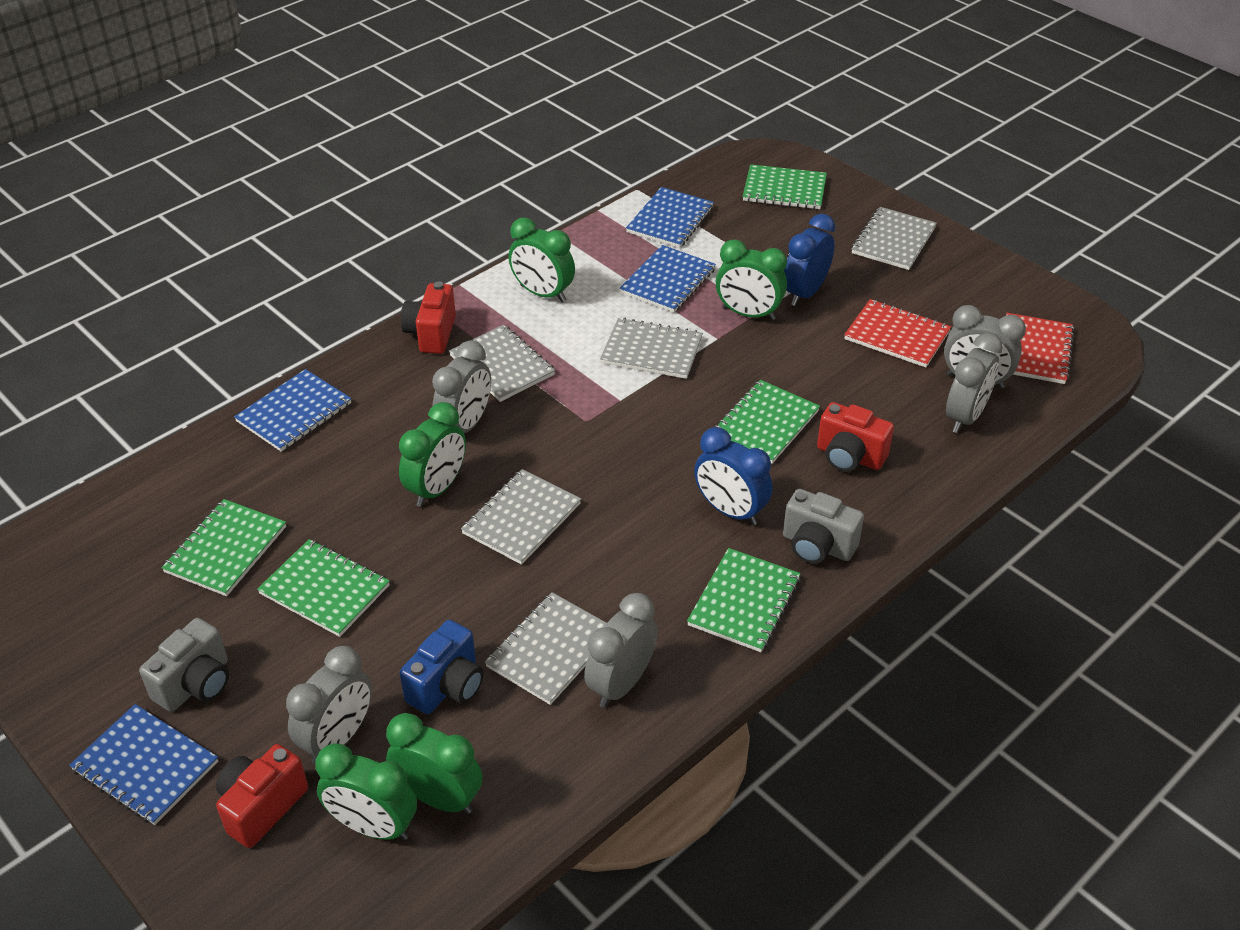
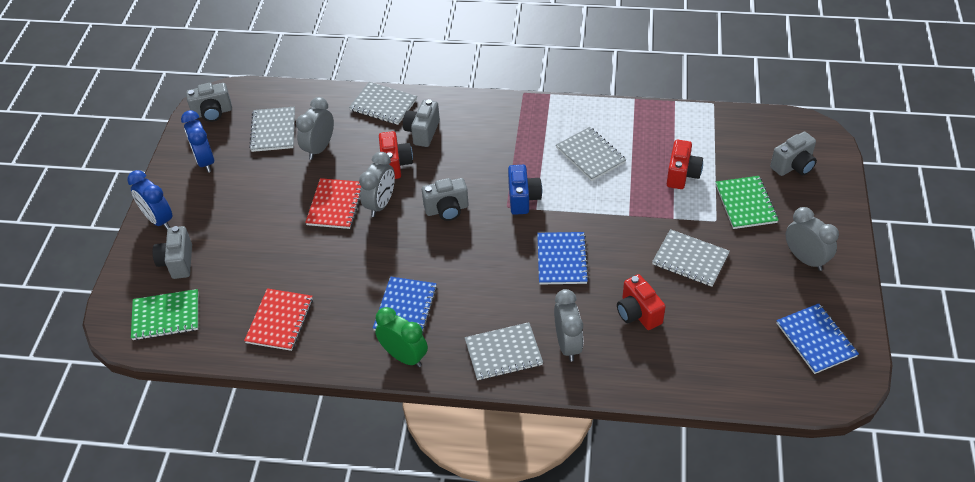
blue notebook: [69,704,218,825] [234,369,352,452] [620,245,716,313] [626,187,714,248] = 4 -> [373,276,437,334] [537,232,589,285] [776,303,859,374] = 3
green clock: [315,743,417,840] [386,713,483,814] [399,402,466,507] [508,218,575,302] [716,239,787,320] = 5 -> [375,307,428,367] = 1
green notebook: [161,499,286,596] [257,539,390,637] [687,548,801,652] [714,380,820,464] [743,164,827,209] = 5 -> [131,289,198,340] [715,176,779,229] = 2
grey camera: [139,618,229,712] [783,489,864,564] = 2 -> [152,226,192,279] [186,83,232,122] [403,99,440,147] [422,178,469,221] [770,132,817,176] = 5
grey clock: [286,646,372,764] [432,341,491,433] [584,593,658,707] [944,305,1026,389] [946,333,1003,433] = 5 -> [296,97,334,160] [359,152,395,217] [554,289,583,362] [785,207,839,271] = 4

